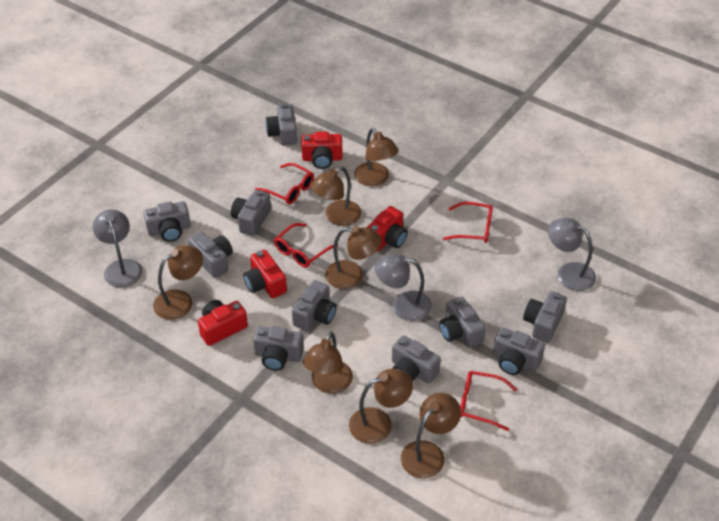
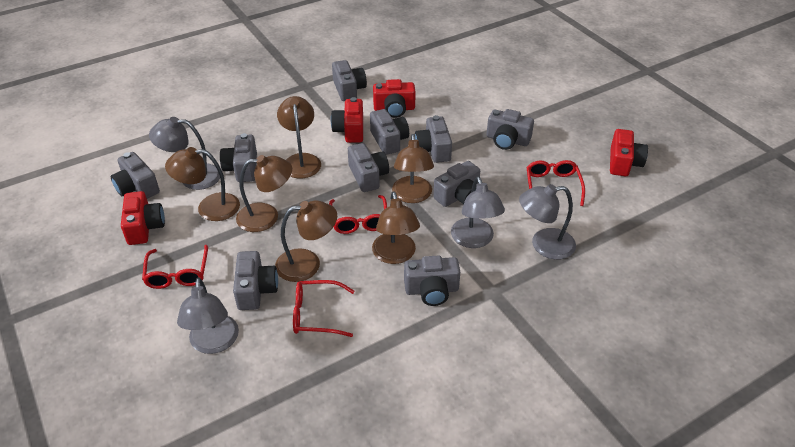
brown lamp: [153,245,203,320] [303,332,353,394] [310,167,361,226] [325,226,382,289] [349,369,413,444] [354,128,399,186] [401,393,461,478] = 7 -> [165,147,240,221] [236,155,292,232] [275,200,337,282] [277,96,321,179] [372,191,420,264] [392,134,434,203] = 6
grey lamp: [93,209,143,288] [375,254,432,321] [548,218,596,291] = 3 -> [149,117,220,190] [177,277,239,354] [451,176,505,248] [519,184,576,260] = 4

